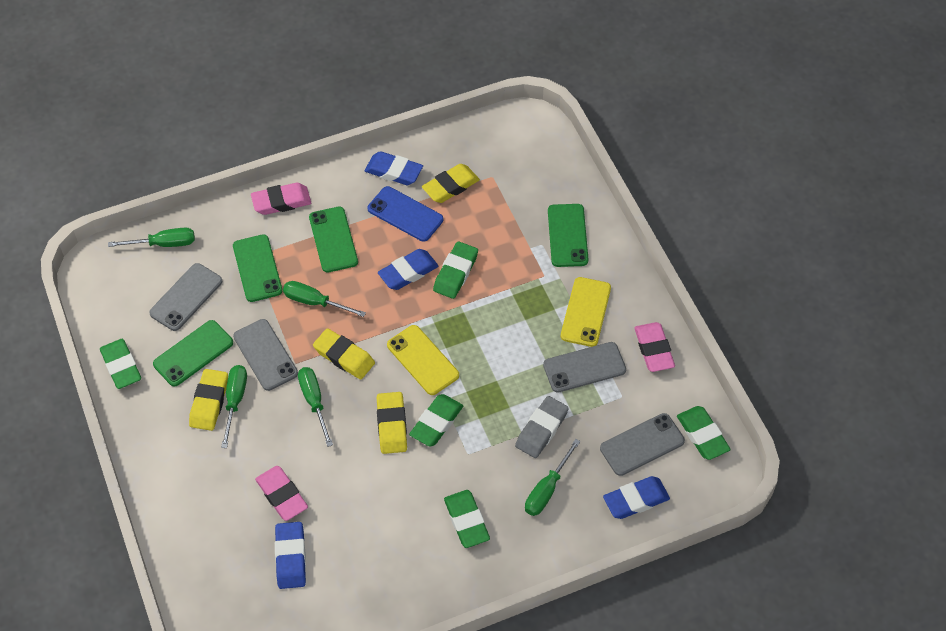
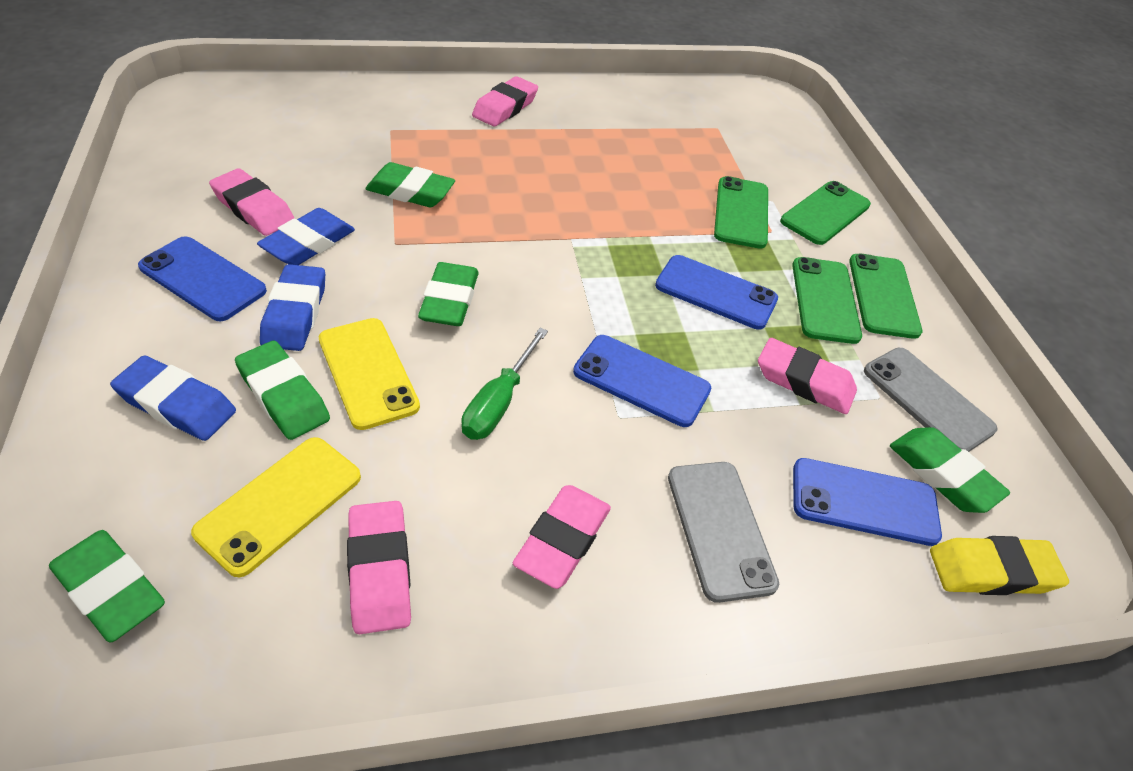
blue eraser: [275,522,306,589] [365,151,423,185] [378,249,438,290] [603,476,670,519] = 4 -> [110,356,236,441] [257,208,355,265] [260,264,325,351] = 3
blue phone: [368,186,443,242] = 1 -> [138,236,267,321] [573,335,711,427] [655,255,778,330] [793,458,942,546] = 4
green screwdriver: [108,228,195,247] [221,365,247,448] [283,281,366,317] [298,367,333,447] [525,439,581,516] = 5 -> [461,328,548,440] = 1
grey eraser: [515,396,569,458] = 1 -> none = 0
grey phone: [149,263,222,331] [233,319,298,391] [543,342,626,393] [600,413,685,476] = 4 -> [668,462,779,603] [864,348,997,452] = 2
pink eraser: [251,183,311,215] [255,466,308,521] [634,322,675,372] = 3 -> [209,168,295,236] [347,501,411,634] [472,76,538,126] [513,485,611,589] [758,338,857,414] = 5
yellow eraser: [189,369,228,431] [313,328,375,379] [377,392,407,454] [422,164,480,203] = 4 -> [930,536,1069,595] = 1

